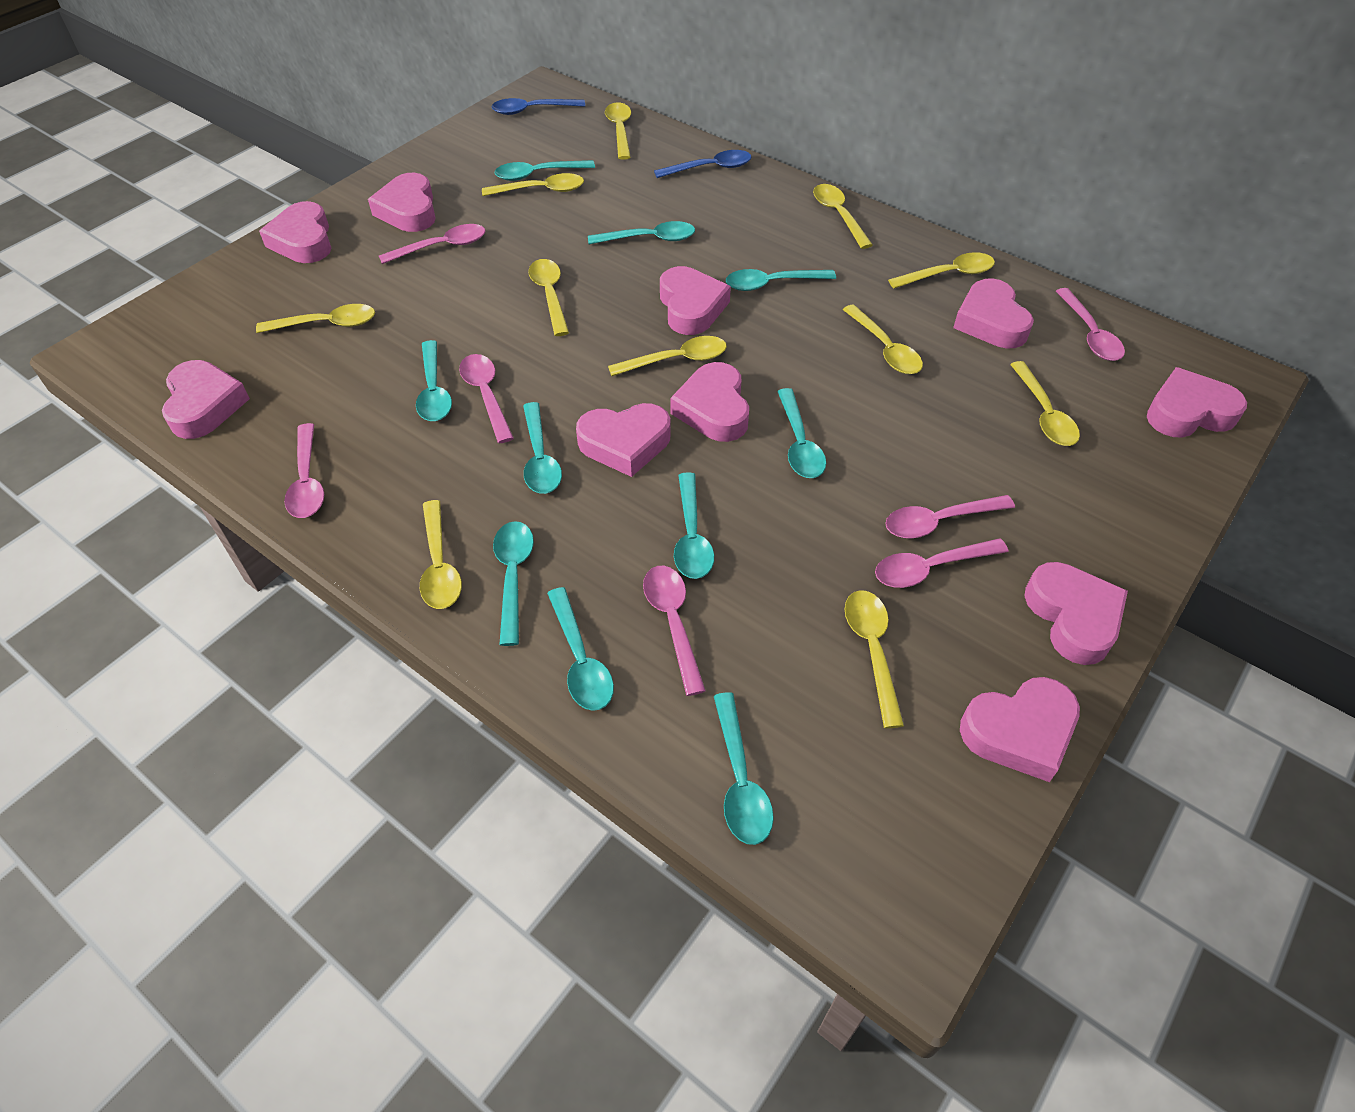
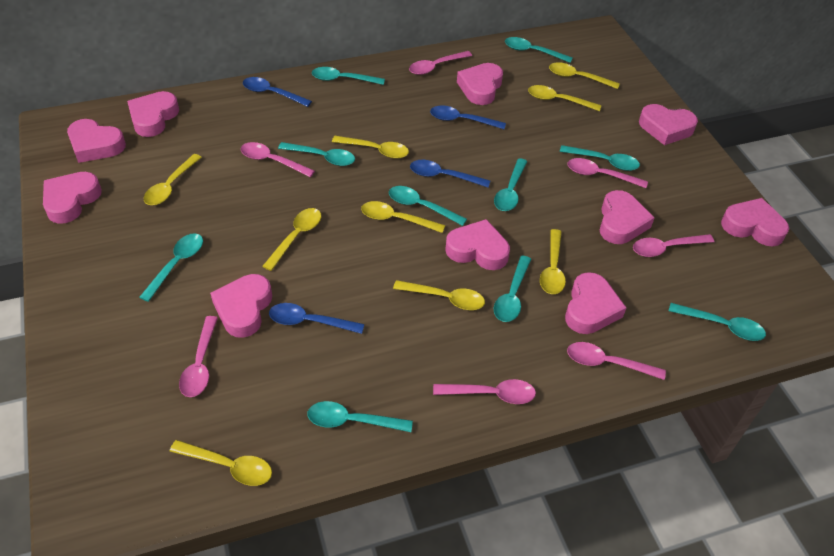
blue spoon: [492,98,585,115] [654,150,752,178] = 2 -> [243,77,312,107] [269,303,364,334] [410,160,490,187] [430,105,506,129] = 4
yellow spoon: [256,304,375,333] [420,500,462,609] [482,173,584,196] [528,259,569,336] [605,102,631,160] [608,336,727,376] [813,184,873,249] [843,305,923,374] [845,590,904,728] [888,252,995,289] [1010,361,1080,446] = 11 -> [144,154,202,205] [169,440,272,486] [262,208,321,271] [332,136,409,159] [361,201,445,233] [393,280,485,310] [528,85,601,111] [540,229,566,294] [549,62,620,89] = 9

